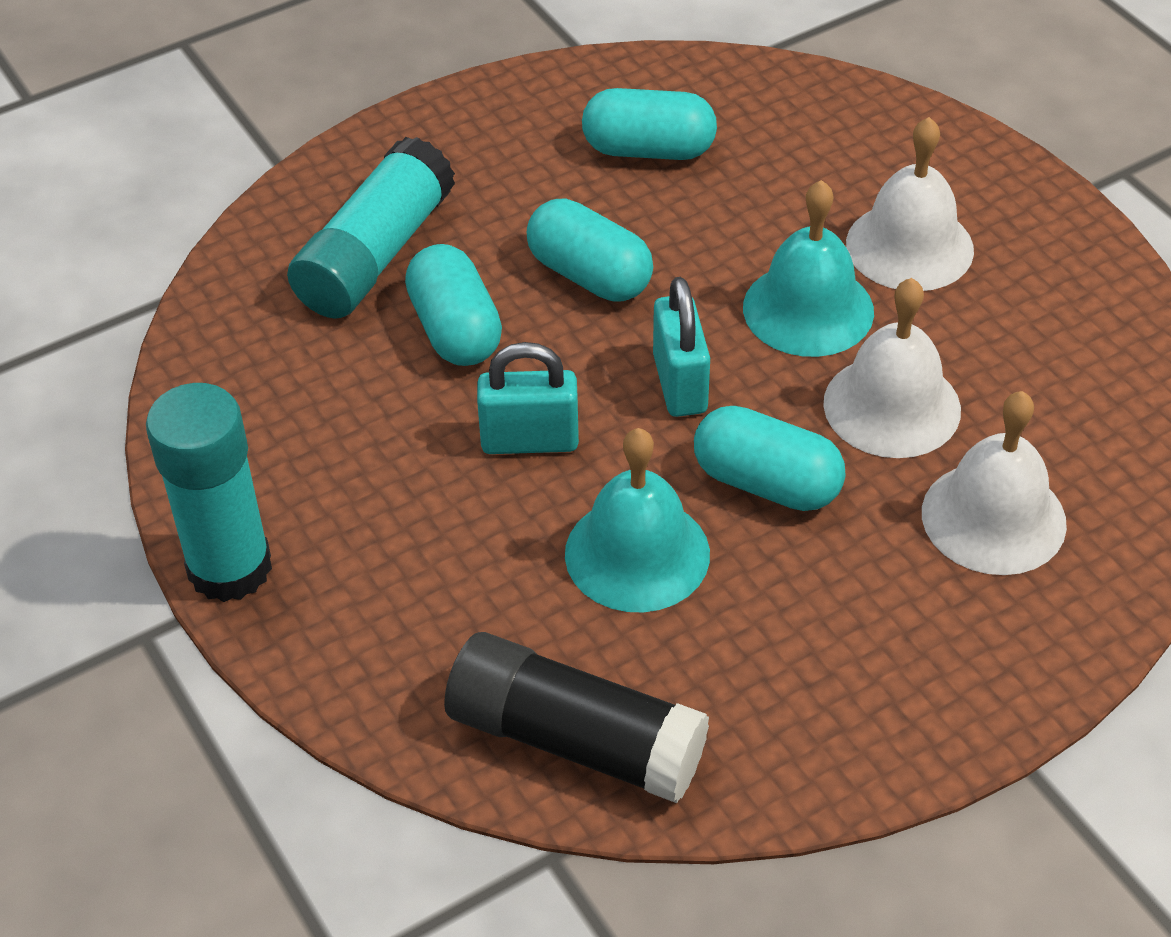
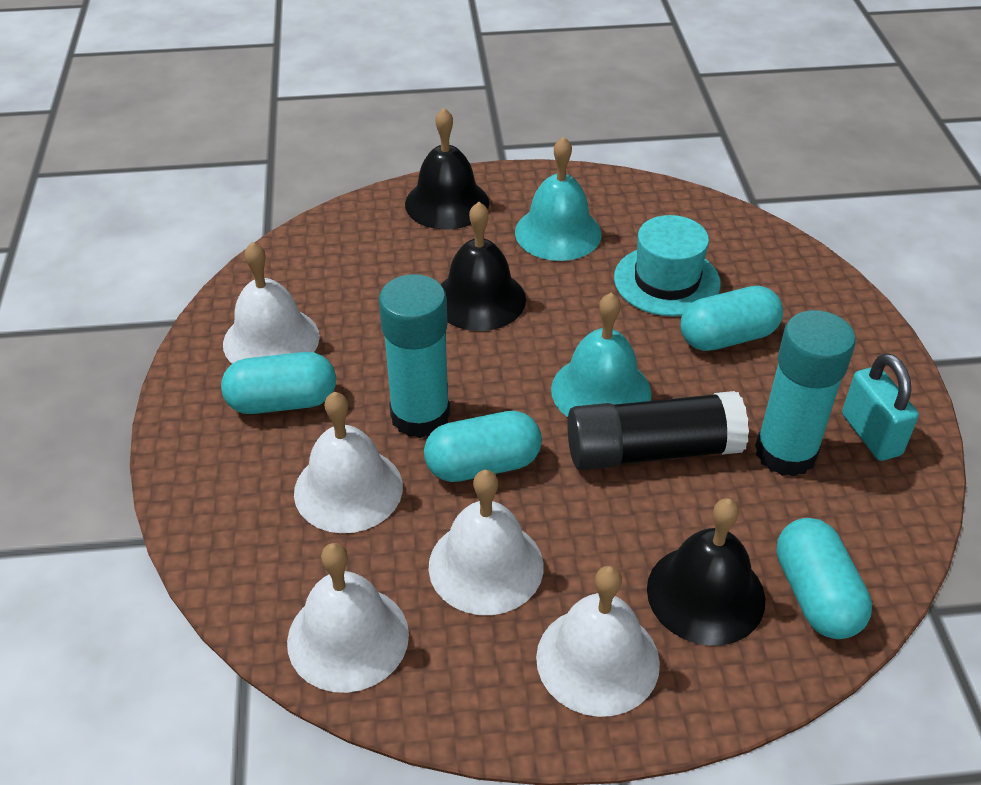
black bell: none = 0 -> [405,108,489,230] [441,202,526,331] [647,498,765,646] = 3
turquoise hat: none = 0 -> [614,215,721,316] = 1
turquoise padlock: [477,342,579,454] [653,277,710,417] = 2 -> [842,353,919,461] = 1
white bell: [823,278,961,458] [846,117,974,291] [922,391,1067,575] = 3 -> [223,242,320,364] [287,543,409,693] [294,392,403,533] [429,470,544,615] [536,566,660,717] = 5

